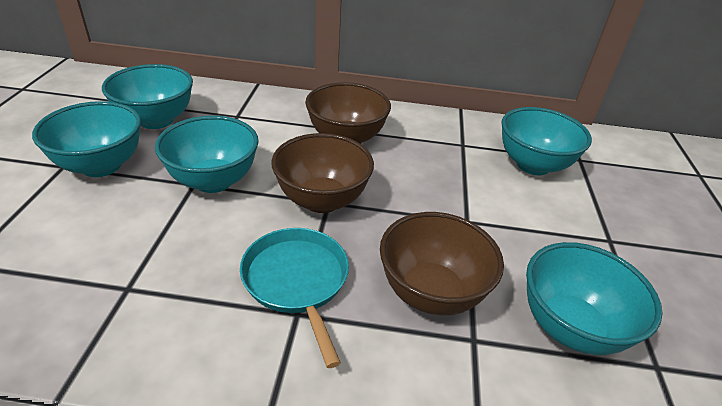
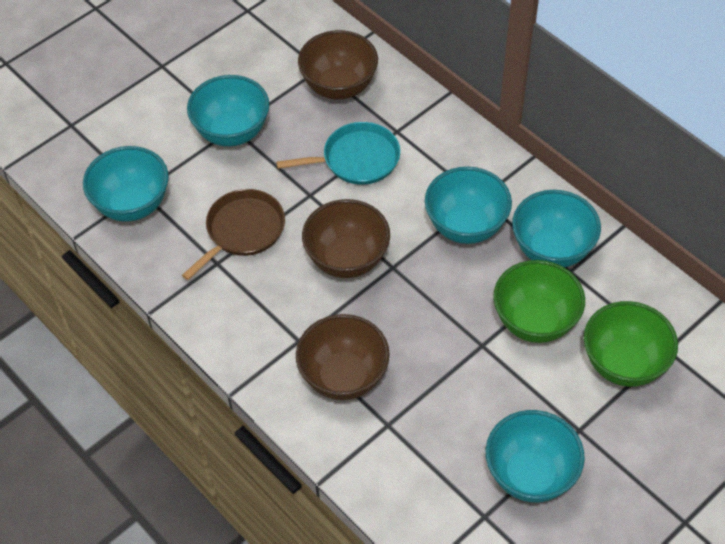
brown pan: none = 0 -> [182,189,285,280] = 1
green bowl: none = 0 -> [493,260,585,343] [584,301,678,387] = 2

